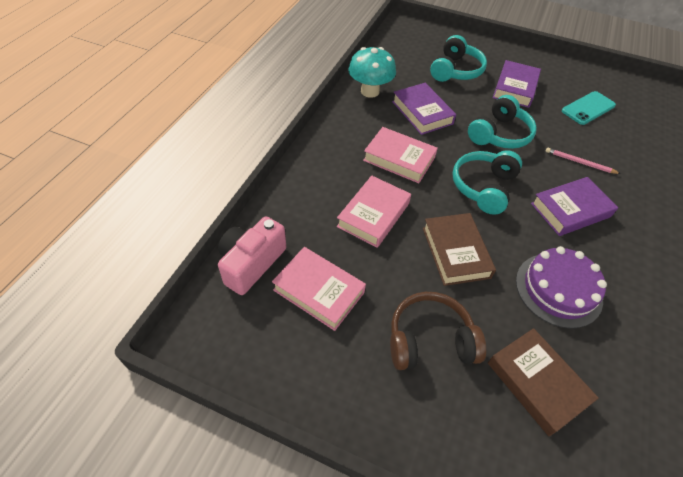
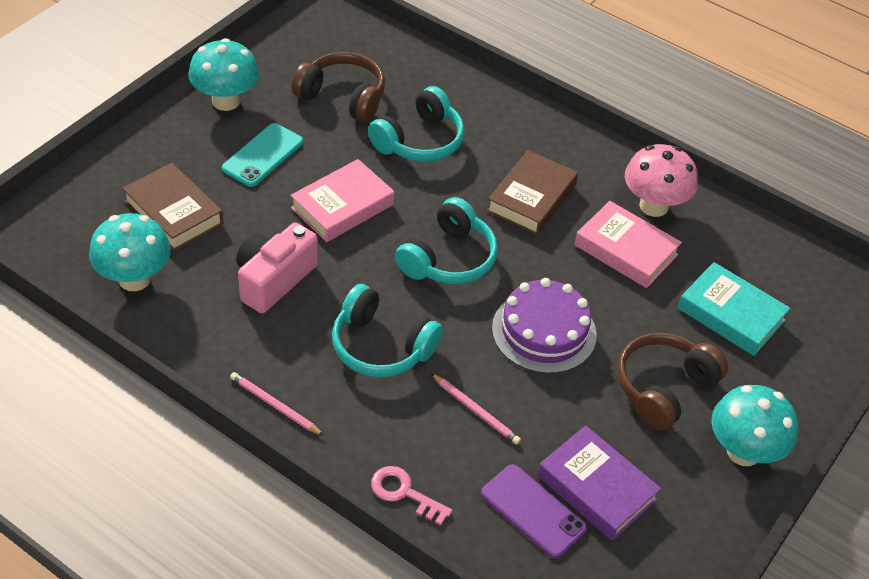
brown headphones: [390,292,486,370] = 1 -> [292,52,385,122] [617,333,728,431] = 2
pink book: [272,247,366,331] [337,176,411,248] [363,127,438,183] = 3 -> [290,159,395,242] [574,201,682,288] = 2
pink key: none = 0 -> [371,466,453,526] = 1
pink mushroom: none = 0 -> [625,144,698,217] = 1
pink pencil: [546,148,621,174] = 1 -> [230,372,324,436] [431,373,521,445] = 2
purple book: [392,83,456,135] [493,60,541,108] [531,177,618,236] = 3 -> [538,426,661,541] = 1
purple phone: none = 0 -> [481,464,587,558] = 1
turquoise book: none = 0 -> [678,262,790,356] = 1
turquoise mushroom: [348,47,396,98] = 1 -> [89,213,171,291] [189,38,259,111] [711,385,798,466] = 3

